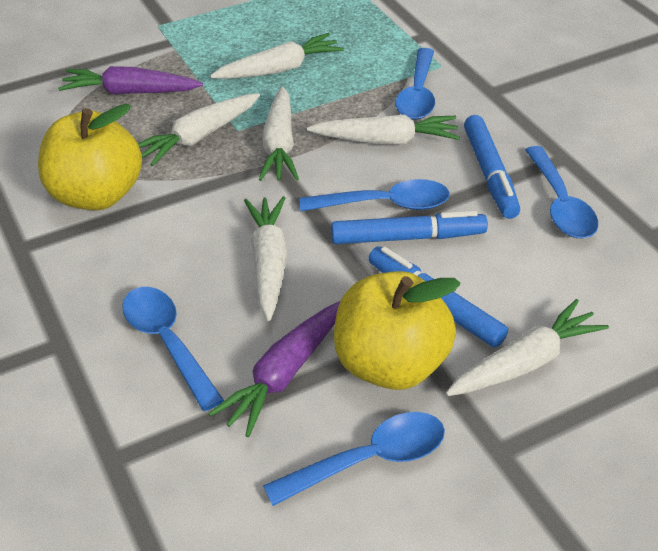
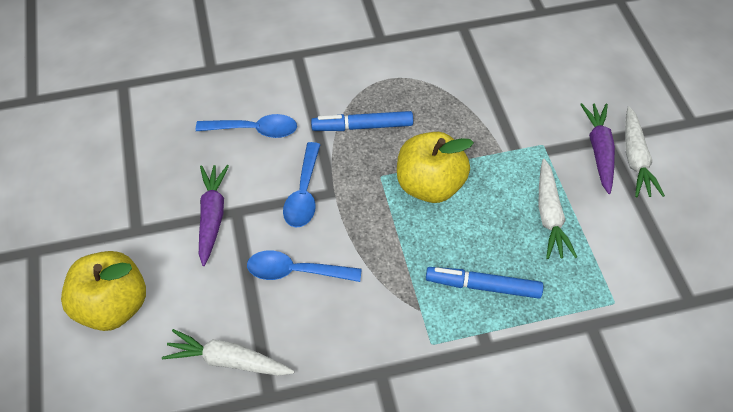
blue marker: [331,211,488,244] [368,246,508,348] [464,115,520,219] = 3 -> [311,111,413,131] [426,267,543,299] = 2
blue spoon: [122,287,224,411] [263,412,445,506] [300,179,450,211] [395,48,435,120] [525,146,598,238] = 5 -> [196,114,297,138] [247,250,362,282] [283,142,320,227] = 3
white carrot: [138,93,260,166] [210,33,344,79] [244,196,287,321] [258,86,299,181] [307,115,460,144] [446,299,609,396] = 6 -> [162,329,294,376] [538,159,577,259] [625,106,665,197] = 3

